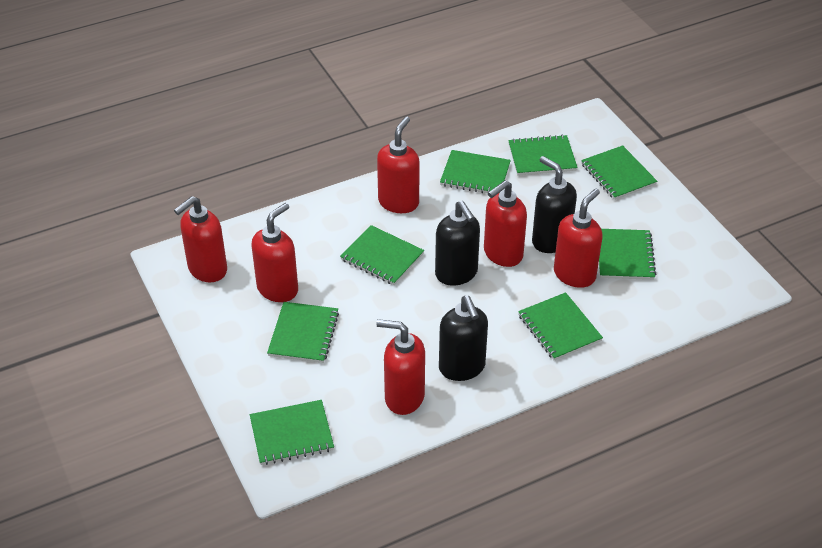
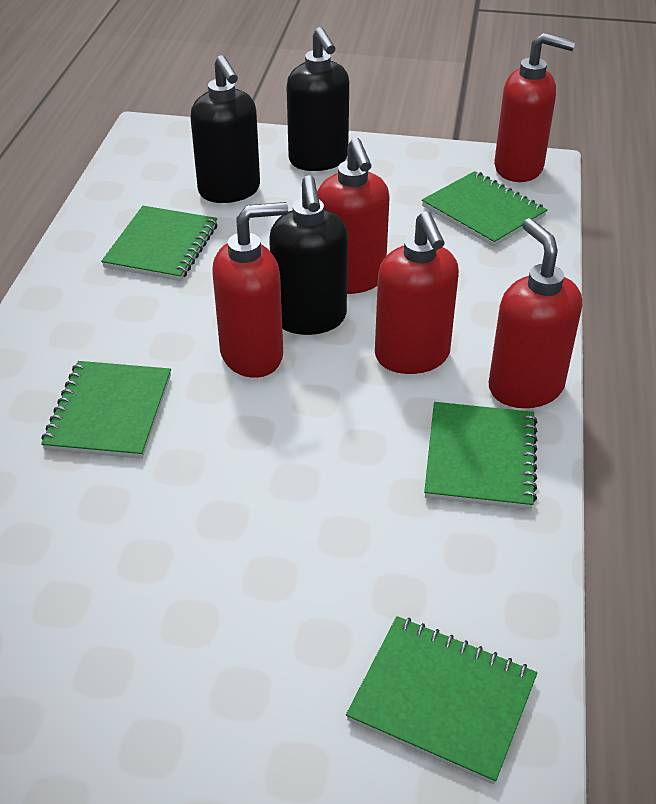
green notebook: [250,400,334,465] [267,302,339,363] [340,225,424,285] [440,150,511,193] [508,135,578,176] [518,292,603,360] [581,145,657,200] [599,229,656,280] = 8 -> [41,361,171,459] [101,206,218,281] [346,616,537,784] [422,171,547,247] [424,402,537,510] = 5
red soap dispenser: [174,196,227,282] [251,203,298,302] [376,319,425,415] [377,116,420,213] [484,180,527,267] [554,188,603,288] = 6 -> [212,202,288,378] [317,138,390,294] [375,211,459,374] [489,218,582,408] [494,33,576,182] = 5

